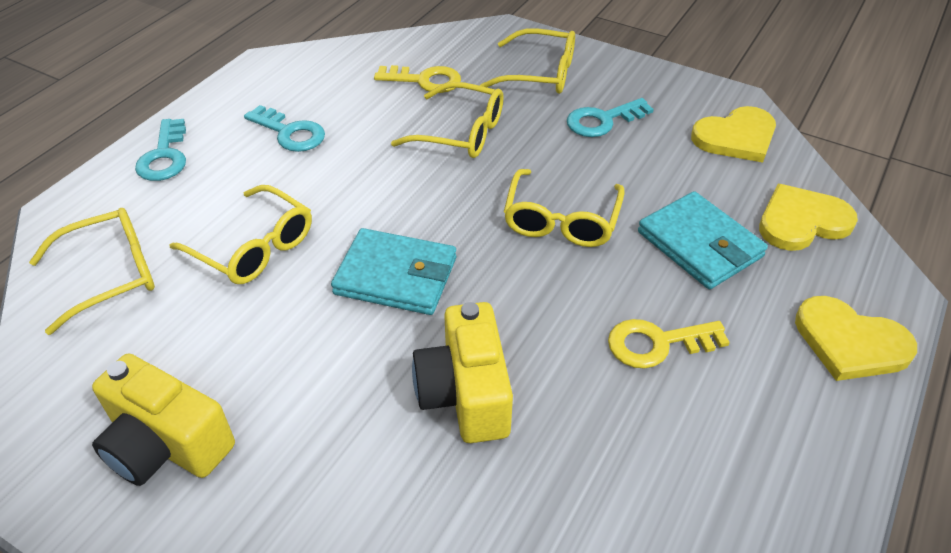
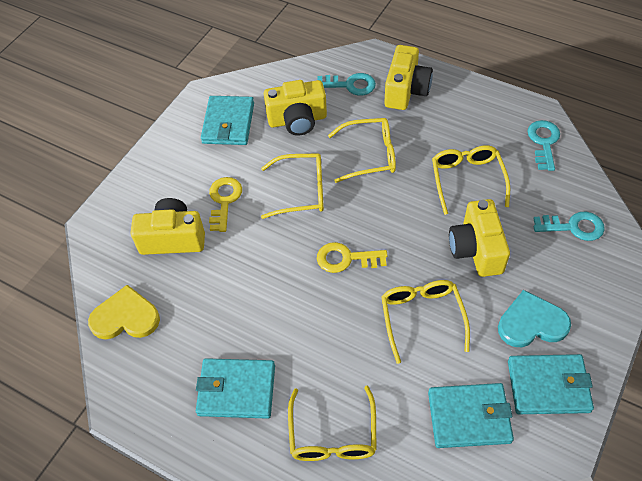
turquoise heart: none = 0 -> [498,290,571,347] = 1
turquoise wallet: [331,228,456,315] [638,191,768,289] = 2 -> [196,358,275,419] [201,96,254,145] [428,383,514,448] [508,354,594,414] = 4
yellow camera: [92,353,235,486] [412,302,513,443] = 2 -> [130,198,205,255] [264,80,327,136] [384,45,433,110] [449,199,510,277] = 4
yellow heart: [691,106,776,162] [759,184,858,251] [795,296,917,381] = 3 -> [88,285,160,339] = 1

